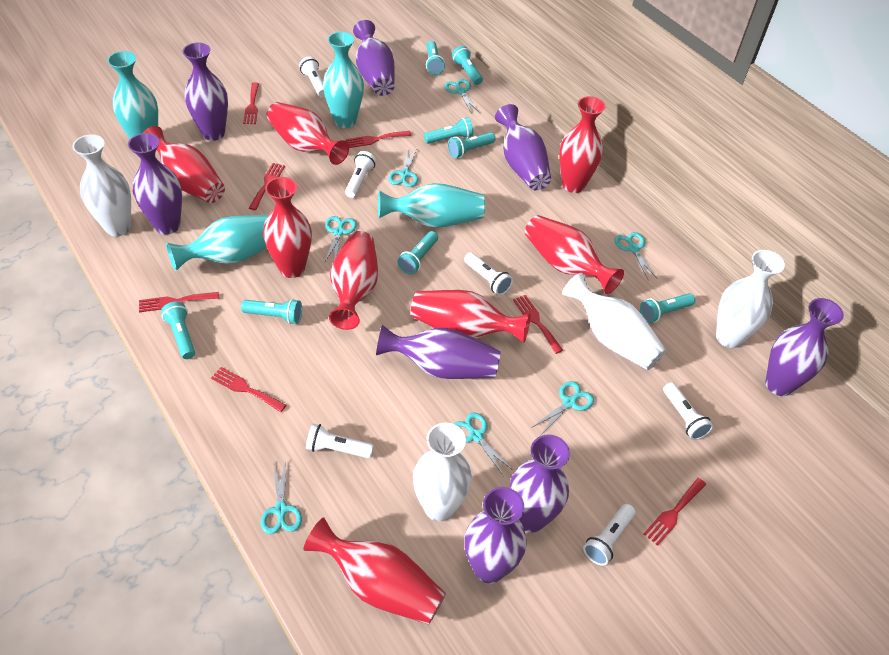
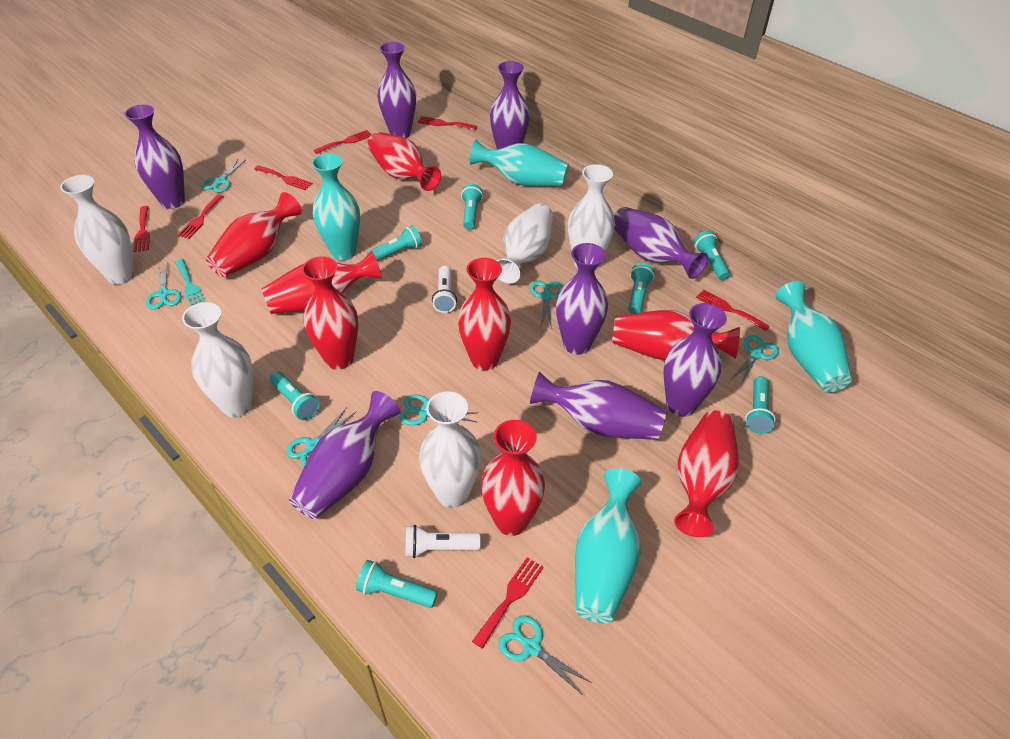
turquoise flashlight: [161,301,195,359] [241,299,302,324] [397,231,438,274] [424,117,474,144] [426,41,445,75] [448,132,495,158] [452,46,483,85] [640,293,695,323] = 8 -> [270,371,320,420] [356,560,438,608] [367,225,422,261] [461,184,483,230] [629,263,654,314] [694,231,730,280] [745,376,775,434] = 7
turquoise fork: none = 0 -> [175,259,206,306] = 1
white flashlight: [299,56,325,97] [306,424,374,458] [345,151,376,198] [464,252,513,295] [583,504,635,566] [663,382,713,440] = 6 -> [405,525,481,558] [432,266,457,313] = 2
white vase: [72,135,131,237] [413,423,472,522] [562,273,667,370] [716,250,785,348] = 4 -> [60,175,134,285] [182,302,253,417] [419,391,481,508] [497,203,553,283] [568,164,615,269] = 5

